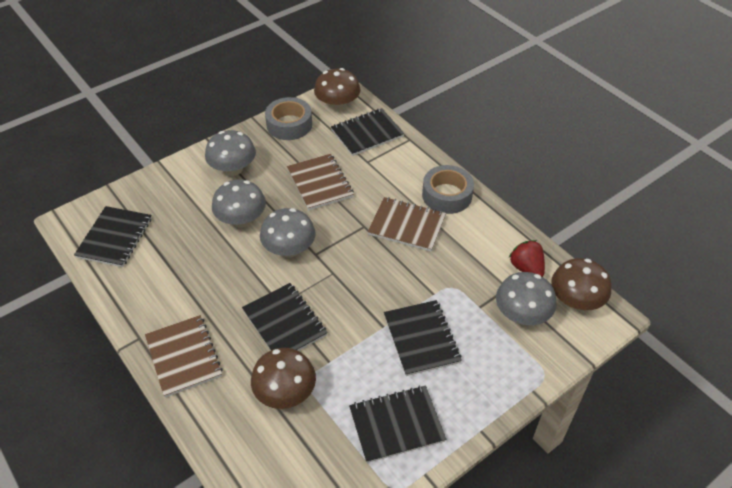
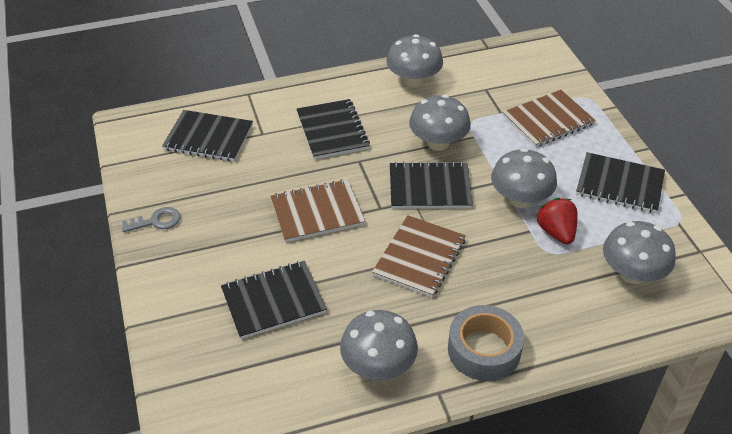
brown mushroom: [251,348,316,409] [314,68,360,111] [551,258,611,310] = 3 -> none = 0
grey key: none = 0 -> [122,207,180,232] = 1
grey mushroom: [205,130,256,176] [212,180,266,228] [260,208,316,258] [496,272,556,325] = 4 -> [340,310,418,380] [386,34,443,88] [409,95,471,151] [491,148,557,208] [603,221,676,284] = 5
grey tape: [265,97,312,140] [422,165,474,214] = 2 -> [448,305,524,381] = 1

